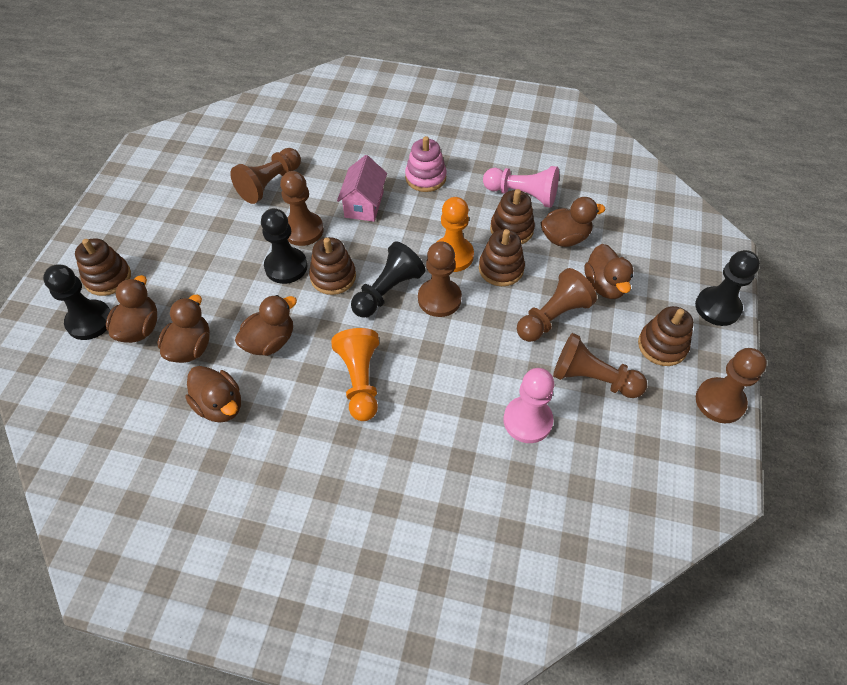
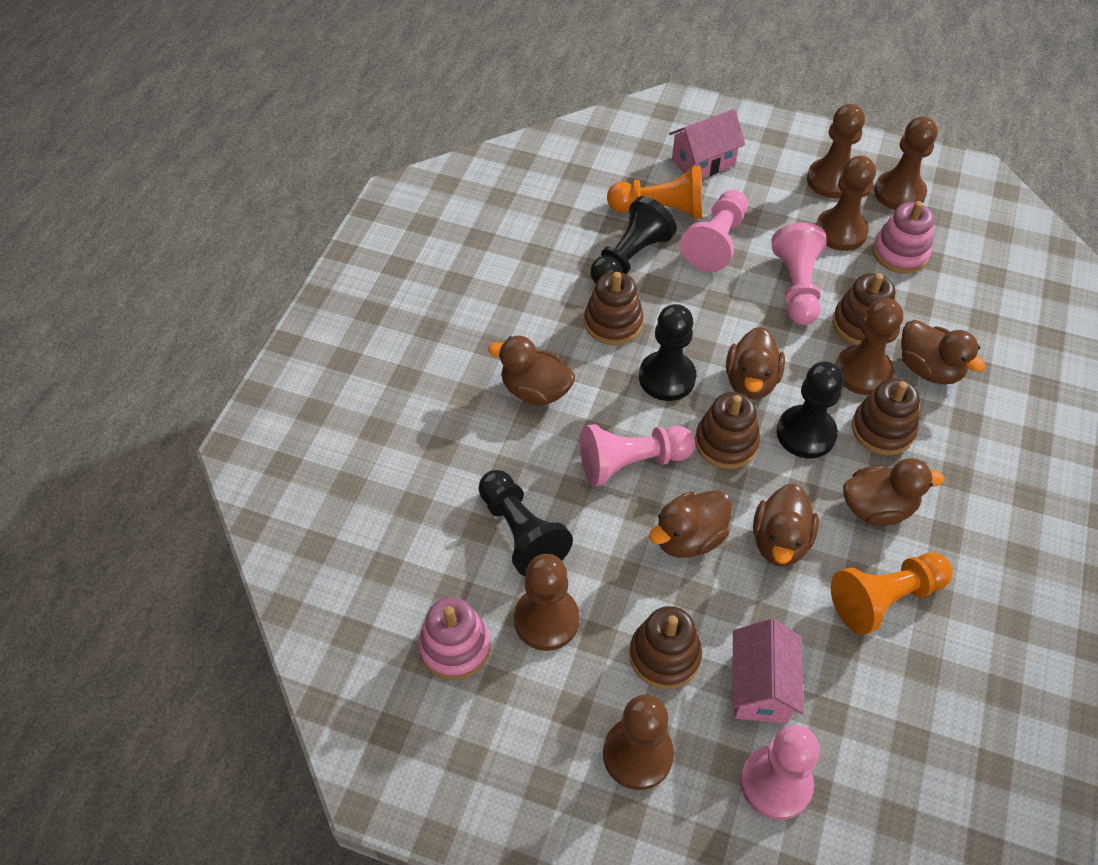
pink house: [337,155,387,222] = 1 -> [669,109,745,179] [732,619,804,724] = 2
pink pawn: [483,166,559,208] [503,368,554,443] = 2 -> [580,424,695,486] [680,190,748,272] [740,725,820,820] [771,223,827,325] = 4
pink stacking toy: [405,136,447,192] = 1 -> [418,597,490,680] [873,201,934,274] = 2

